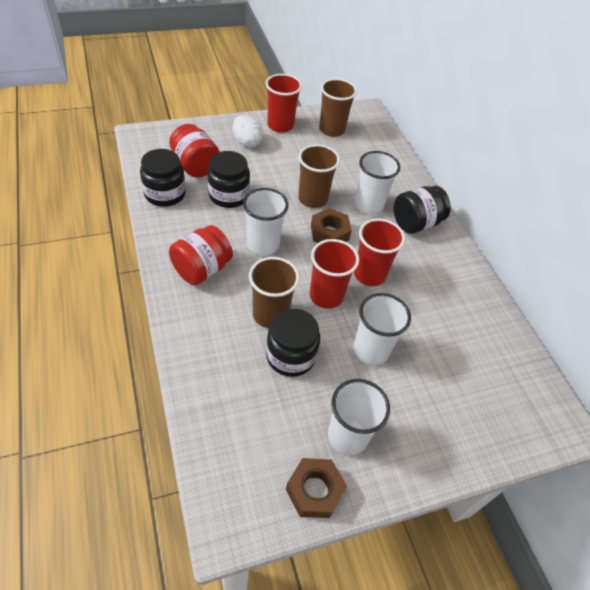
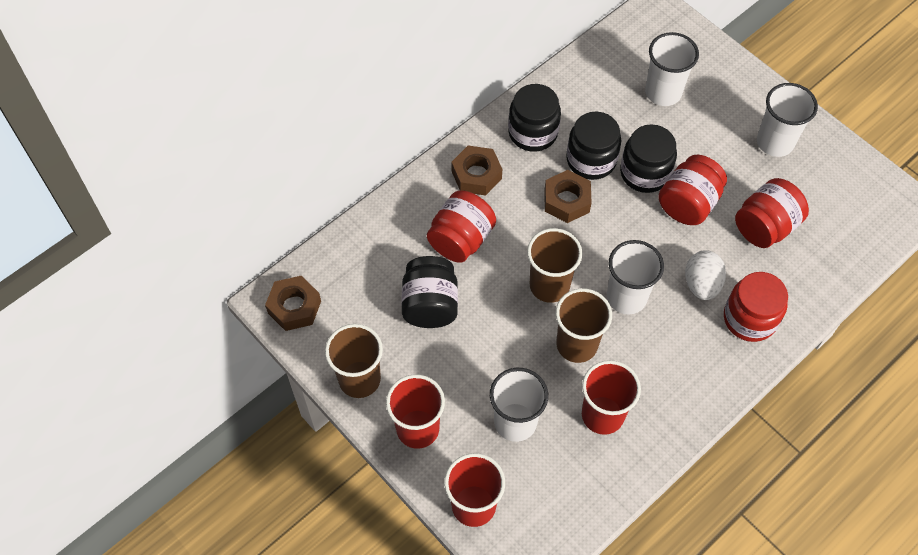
brown nut: [286,458,347,518] [311,208,352,243] = 2 -> [265,276,321,331] [452,146,502,196] [544,170,592,223] = 3
red jar: [169,124,220,177] [169,225,233,285] = 2 -> [427,191,496,263] [658,155,727,225] [724,272,788,342] [735,178,809,248] = 4

